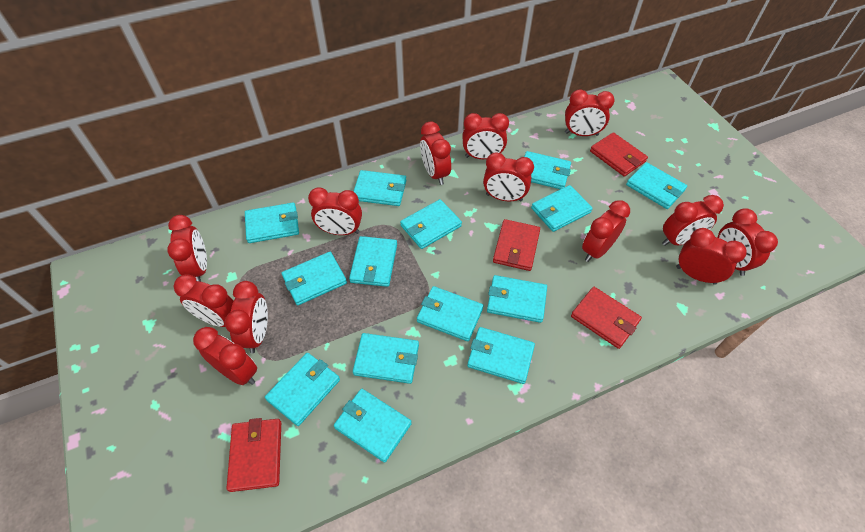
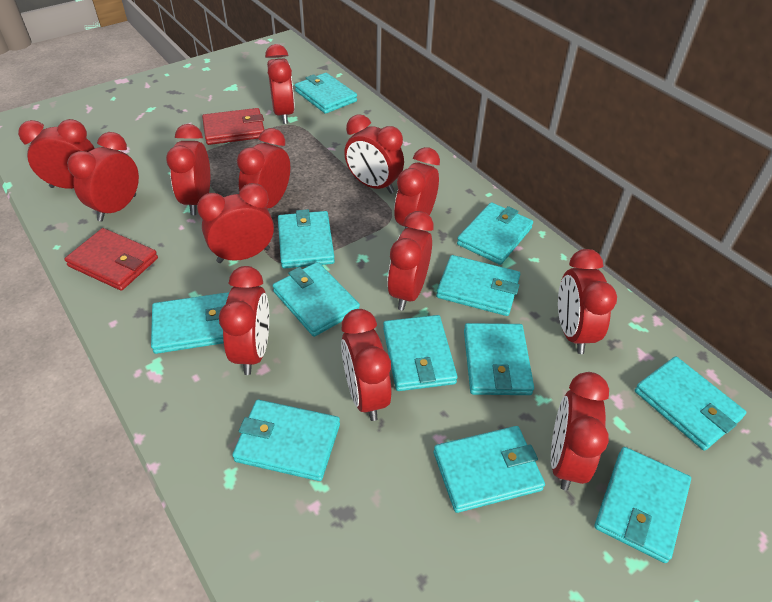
red wallet: [227,418,281,492] [493,219,540,271] [571,287,642,349] [590,132,648,177] = 4 -> [65,228,158,291] [202,108,264,145] = 2
turquoise wallet: [245,203,299,243] [265,353,340,426] [282,252,347,305] [334,389,412,462] [349,236,397,287] [353,170,406,206] [353,333,419,384] [400,199,462,249] [417,286,484,341] [467,327,535,384] [487,275,547,323] [524,151,571,189] [531,185,593,232] [626,162,687,209] = 14 -> [151,292,229,354] [232,400,340,481] [273,262,360,337] [278,209,335,269] [295,73,357,114] [383,315,458,391] [434,426,545,513] [436,255,520,316] [457,202,533,265] [464,323,534,395] [594,447,691,563] [635,356,746,451] = 12

